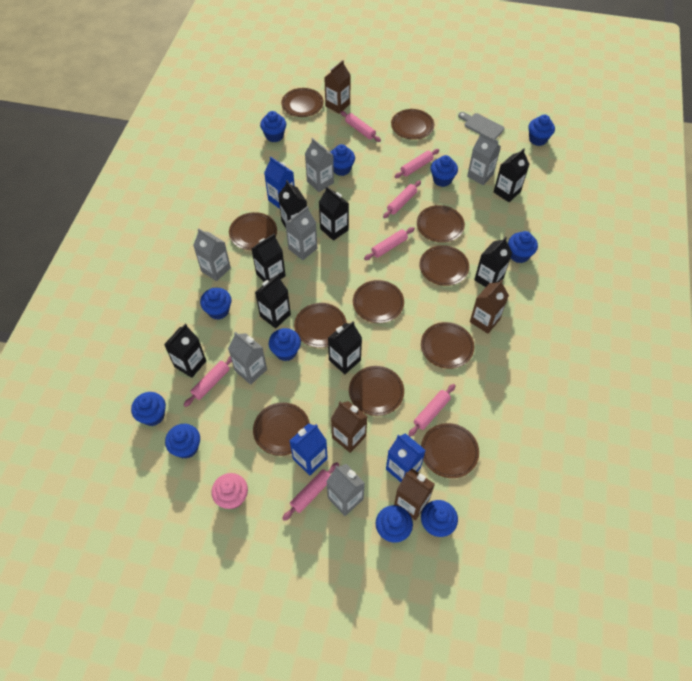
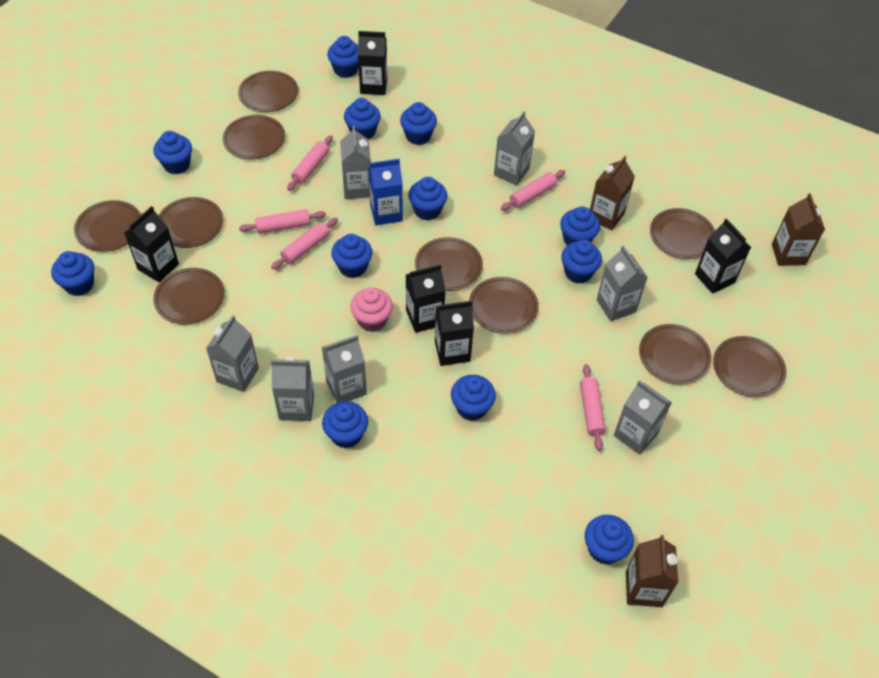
black carton: [164,324,206,378] [251,234,286,282] [255,274,291,329] [278,180,307,228] [319,186,349,241] [328,321,362,374] [474,237,512,287] [494,148,530,202] = 8 -> [124,206,179,282] [358,31,387,95] [406,264,446,333] [435,301,474,366] [695,218,751,294] = 5
blue carton: [264,157,295,209] [290,423,328,475] [386,433,426,482] = 3 -> [368,159,403,225] = 1
blue cupcake: [131,392,166,426] [165,424,200,459] [200,288,232,320] [260,111,286,142] [269,328,301,361] [330,144,355,176] [376,505,413,543] [421,500,458,537] [431,155,458,187] [508,231,538,263] [528,114,555,146] = 11 -> [51,251,94,296] [153,131,192,174] [322,401,368,448] [327,36,359,78] [331,234,372,278] [344,98,381,139] [400,102,437,145] [408,177,447,221] [451,375,496,421] [560,206,600,246] [561,239,602,284] [585,515,634,564] = 12
brown carton: [324,60,350,114] [331,401,368,453] [394,469,435,520] [470,280,509,334] = 4 -> [590,156,635,230] [626,535,678,607] [772,193,825,266] = 3
brown plate: [229,212,277,250] [253,402,310,456] [281,88,324,117] [294,303,347,348] [349,366,404,416] [353,280,404,323] [391,109,434,140] [417,205,465,243] [419,245,469,286] [421,322,474,369] [421,423,479,478] = 11 -> [74,200,141,252] [153,268,225,324] [158,197,223,248] [223,115,285,160] [238,71,298,112] [415,237,483,291] [469,277,539,334] [639,324,712,385] [650,208,715,259] [713,336,787,397] = 10
grey carton: [193,228,231,281] [228,332,267,385] [285,206,317,260] [305,138,334,192] [326,464,365,516] [467,132,501,185] = 6 -> [206,315,259,392] [271,357,314,421] [322,335,367,403] [340,126,371,199] [494,111,535,185] [597,246,648,321] [614,380,672,455] = 7
grey cutting board: [458,112,504,139] = 1 -> none = 0
pink rolling pin: [184,356,232,407] [282,462,339,521] [340,111,381,142] [364,227,415,260] [383,181,421,218] [394,149,439,178] [408,384,456,437] = 7 -> [239,209,326,234] [271,218,338,270] [287,135,333,191] [501,170,565,211] [580,364,606,451] = 5

